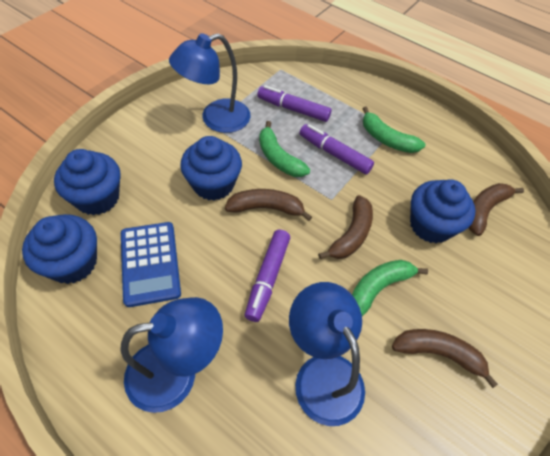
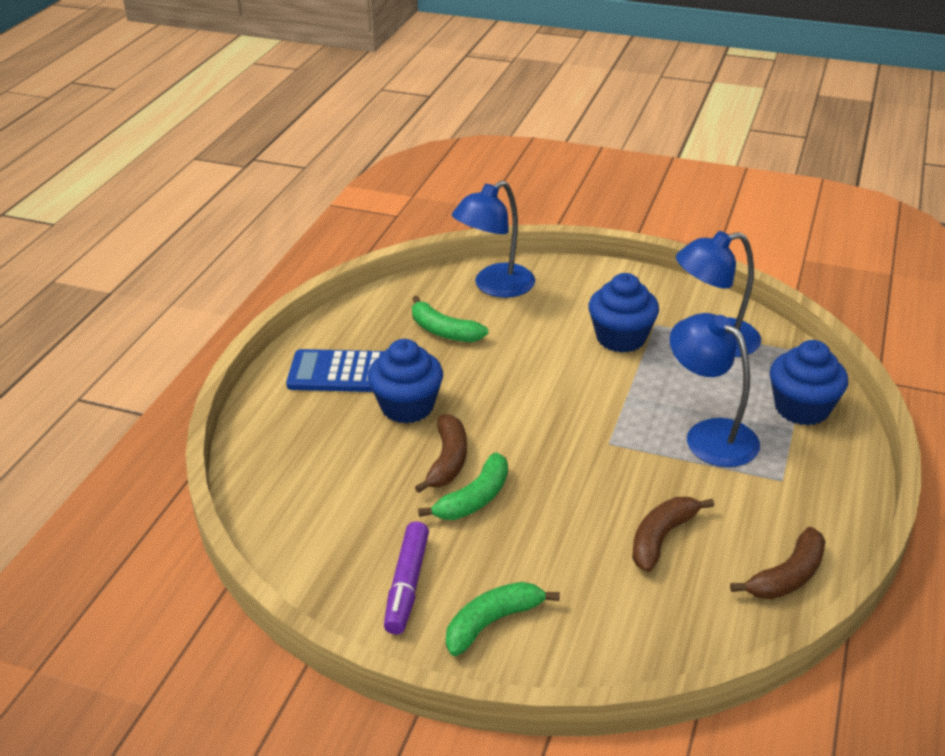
blue cupcake: [22,214,97,284] [54,149,121,215] [180,136,242,201] [410,179,476,243] = 4 -> [368,339,443,424] [588,273,659,353] [770,340,848,426] = 3
brown banana: [225,189,312,221] [318,195,373,259] [392,329,498,388] [469,183,524,236] = 4 -> [415,414,467,493] [632,497,714,572] [730,527,826,599] = 3
purple marker: [245,229,290,322] [257,85,332,122] [300,124,374,175] = 3 -> [384,522,429,634] = 1

